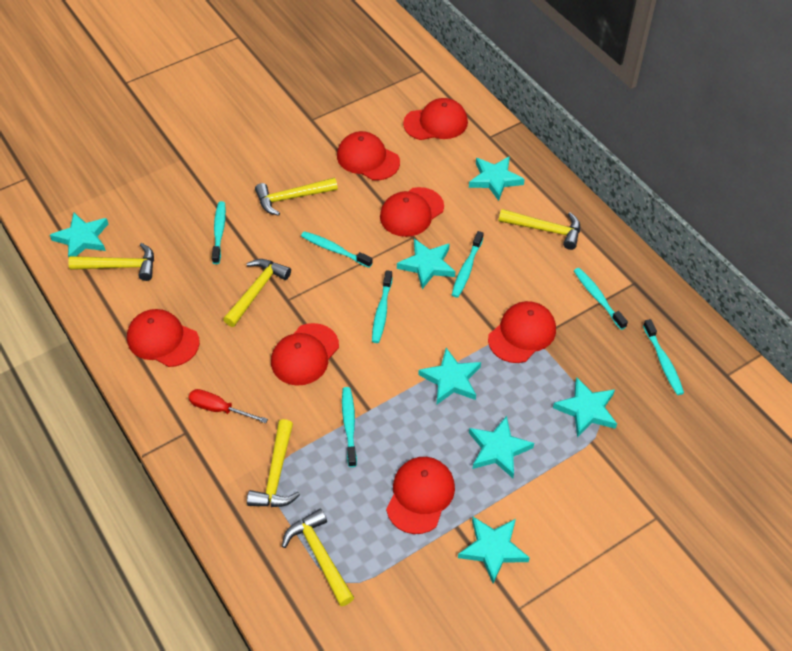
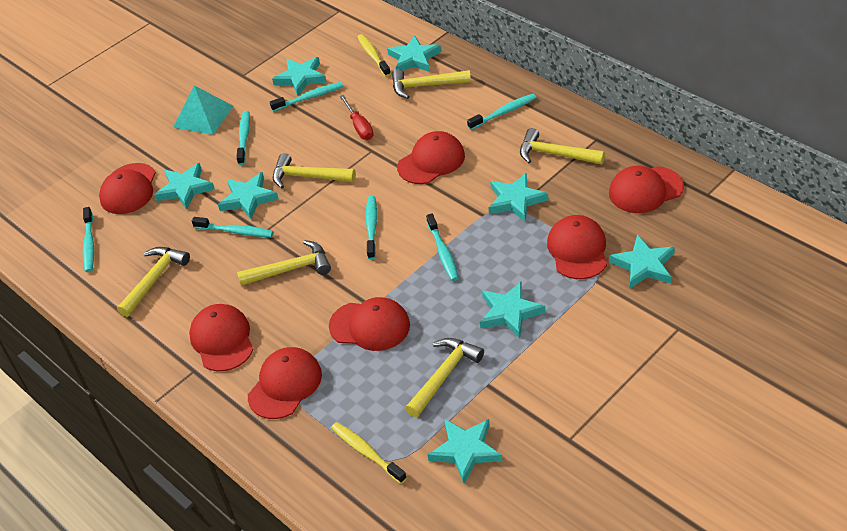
turquoise pyramid: none = 0 -> [173,85,233,135] = 1
turquoise star: [50,213,108,257] [397,239,455,289] [418,348,481,404] [458,517,530,583] [469,156,525,201] [469,416,534,478] [553,378,617,437] = 7 -> [155,163,215,209] [218,172,279,219] [272,57,327,96] [387,35,441,72] [428,419,502,483] [480,282,545,338] [488,173,548,222] [610,235,675,288] = 8
yellow toothbrush: none = 0 -> [331,422,407,484] [357,34,391,77] = 2

